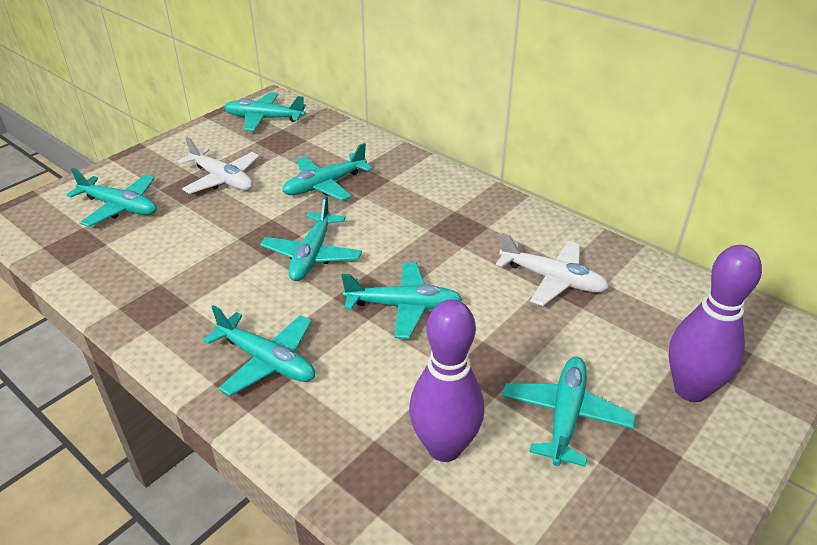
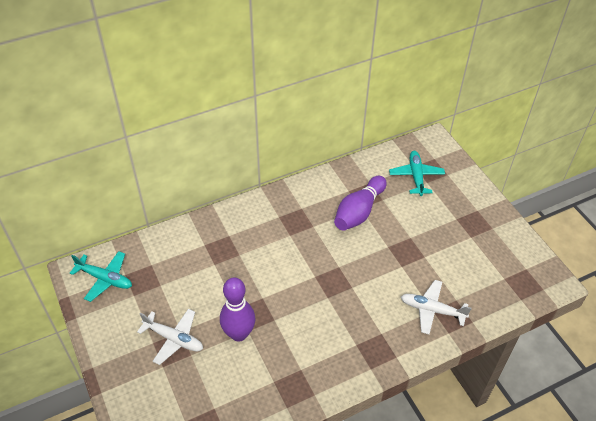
turquoise plane: [66,168,157,227] [203,305,315,396] [224,93,306,131] [260,195,362,281] [282,143,373,201] [341,262,463,339] [502,357,635,467] = 7 -> [70,251,132,302] [389,151,445,196] = 2

